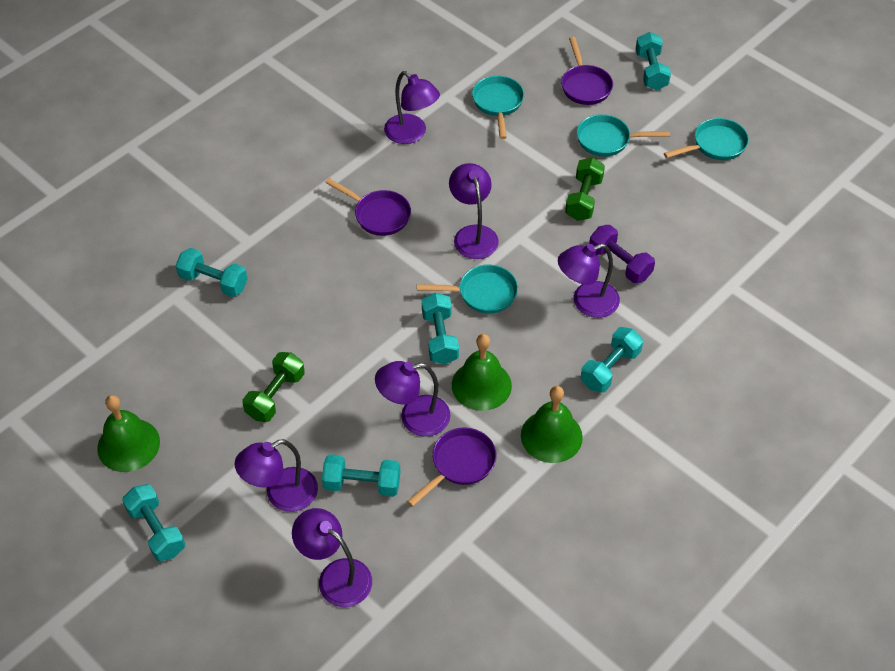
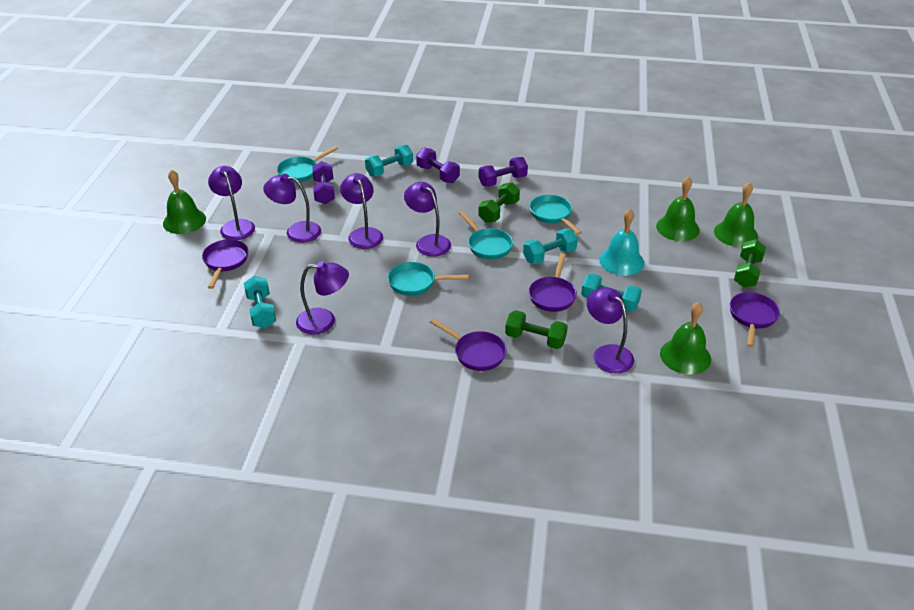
green bell: [97,395,160,472] [452,334,512,411] [521,386,583,463] = 3 -> [163,170,206,234] [656,176,700,241] [660,302,711,375] [714,182,758,247] = 4
green dumbbell: [243,352,305,422] [565,157,605,221] = 2 -> [478,182,520,223] [505,310,568,349] [734,239,766,287] = 3
purple dumbbell: [589,225,655,283] = 1 -> [312,161,335,204] [416,148,460,183] [479,157,528,187] = 3
purple pan: [325,178,411,236] [407,428,497,507] [561,37,613,105] = 3 -> [202,239,248,289] [430,318,506,371] [529,253,577,312] [730,292,780,347] = 4
turquoise bell: none = 0 -> [599,209,644,276] = 1
turquoise dumbbell: [122,484,185,561] [176,248,248,297] [322,454,400,497] [422,293,459,364] [581,327,643,393] [636,32,671,90] = 6 -> [244,276,276,328] [365,145,413,177] [523,228,578,264] [581,273,642,312] = 4

